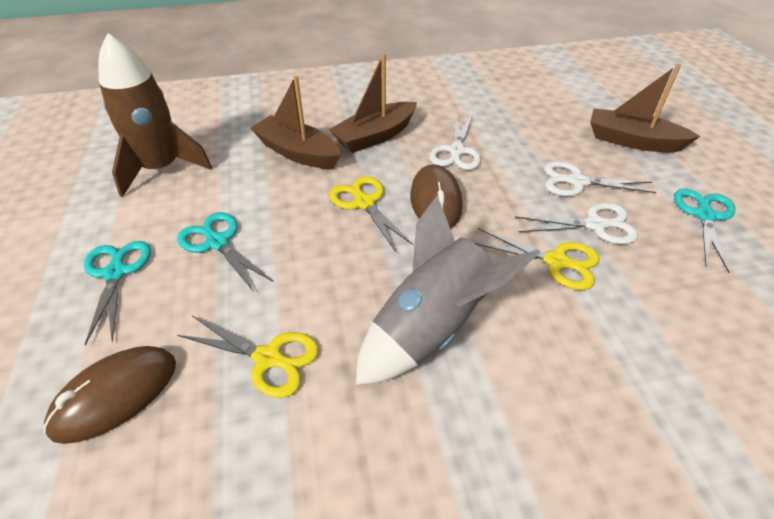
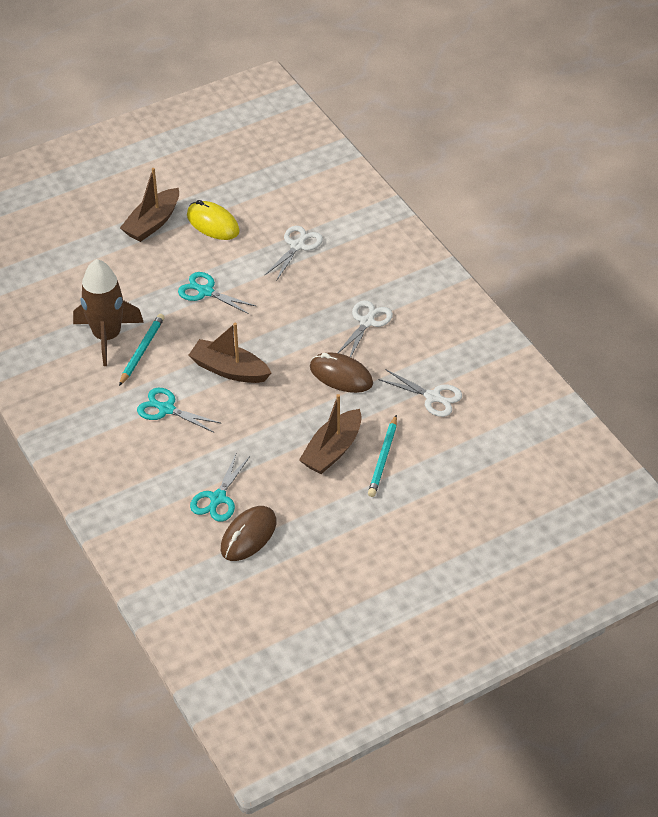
grey rocket: [356,195,537,385] = 1 -> none = 0
turquoise pencil: none = 0 -> [119,314,165,386] [368,415,397,497] = 2
yellow mouse: none = 0 -> [187,200,240,240] = 1
yellow scissors: [177,316,319,398] [329,176,414,252] [473,228,600,290] = 3 -> none = 0

